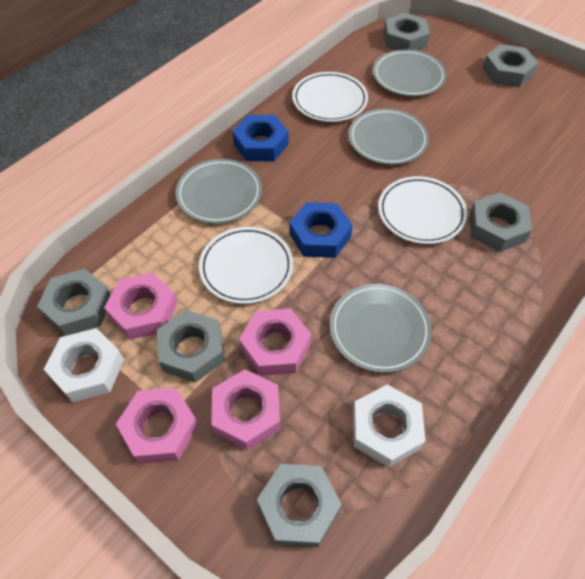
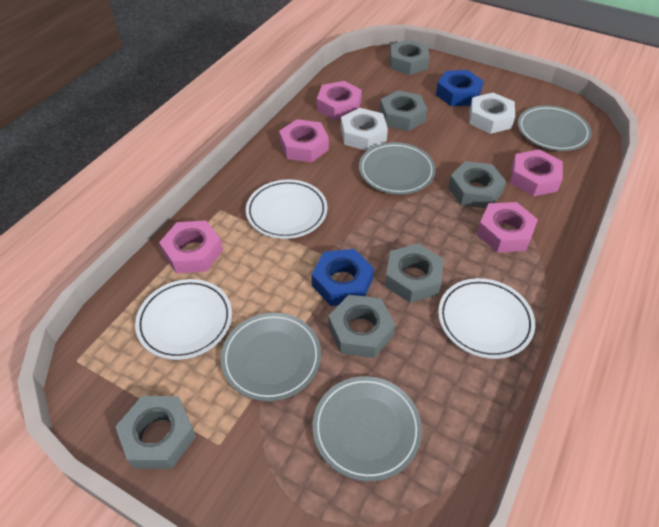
pink nut: [104,273,177,340] [116,388,198,464] [211,369,280,450] [239,309,311,376] = 4 -> [159,220,223,273] [279,119,329,162] [317,81,362,121] [477,202,538,252] [510,149,563,197] = 5

